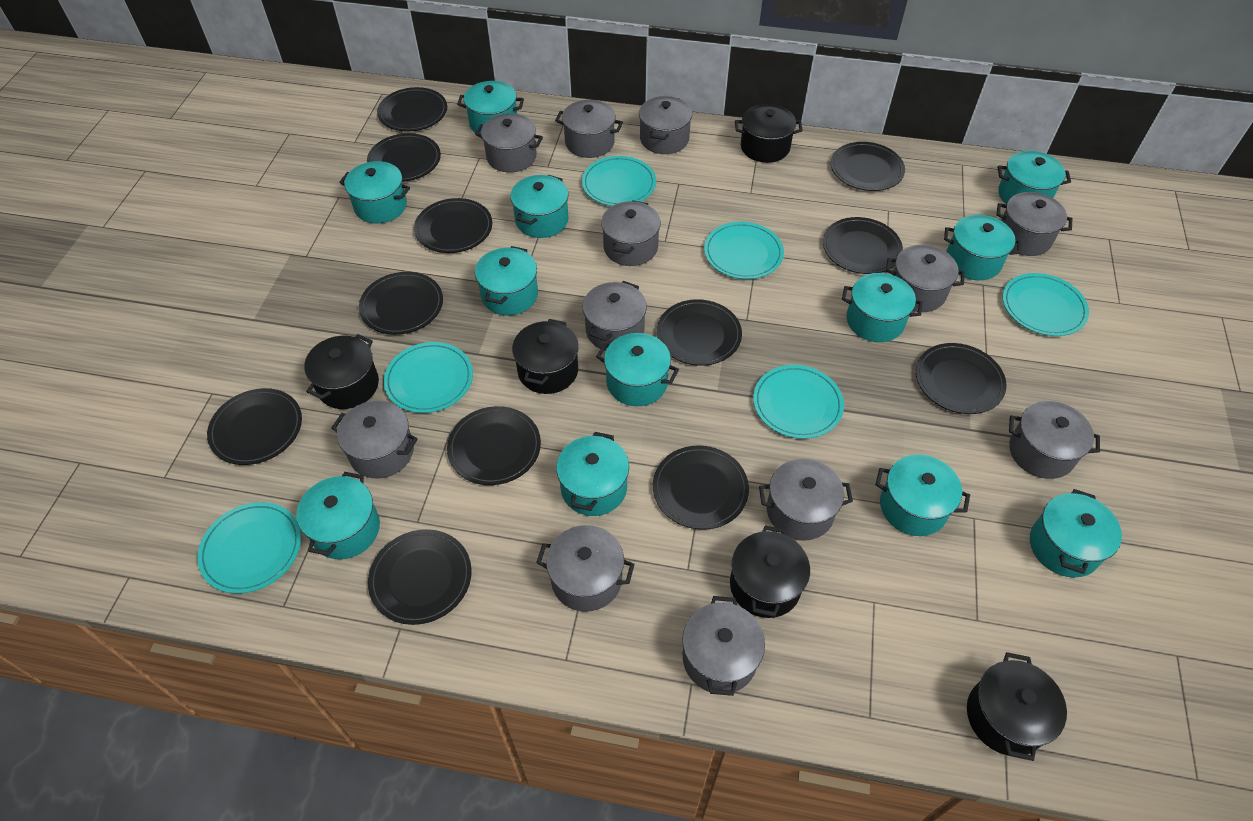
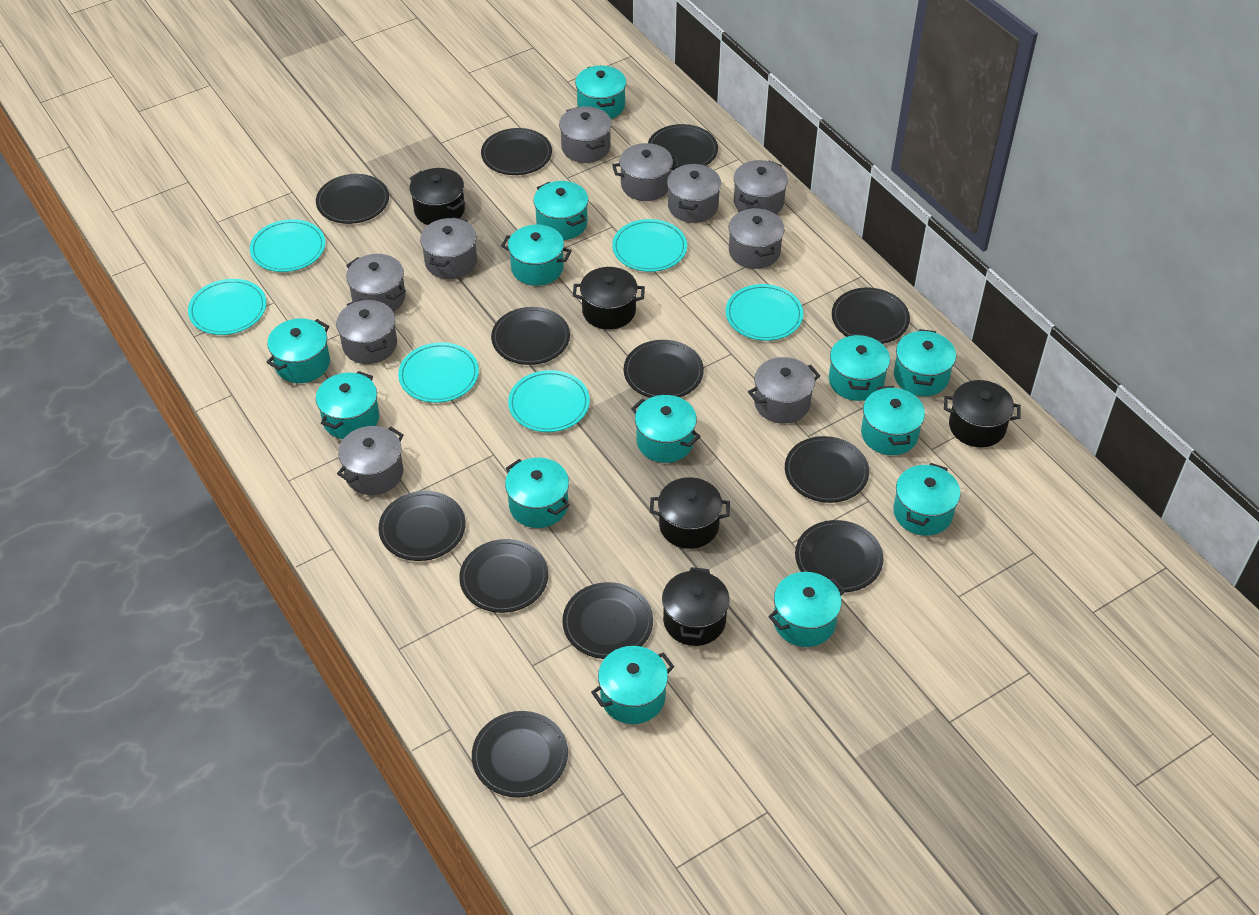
grey pot: [331,400,418,479] [475,113,543,173] [536,525,635,612] [555,100,623,158] [583,281,647,351] [601,200,661,266] [639,96,692,154] [682,596,765,696] [759,459,853,541] [886,245,965,312] [996,192,1072,256] [1009,401,1100,479] = 12 -> [336,299,397,364] [337,426,404,495] [346,254,406,312] [420,217,477,279] [559,106,612,163] [612,143,680,201] [667,163,721,223] [729,207,784,269] [734,160,788,214] [748,357,820,424] = 10
turquoise pot: [296,472,380,559] [339,161,410,223] [457,81,524,134] [475,246,538,315] [510,175,569,238] [556,432,629,516] [596,333,679,406] [842,273,923,342] [875,455,970,536] [944,215,1021,280] [997,151,1071,204] [1030,489,1122,577] = 12 -> [266,318,330,383] [316,371,379,439] [501,225,572,286] [505,458,570,528] [533,181,588,240] [575,65,626,119] [591,646,674,724] [631,395,701,463] [768,572,846,647] [829,334,890,401] [861,386,925,455] [893,463,960,536] [894,329,956,396] = 13

